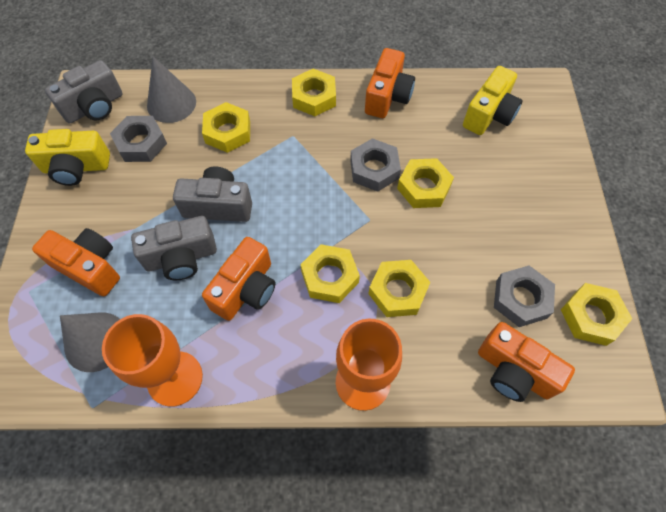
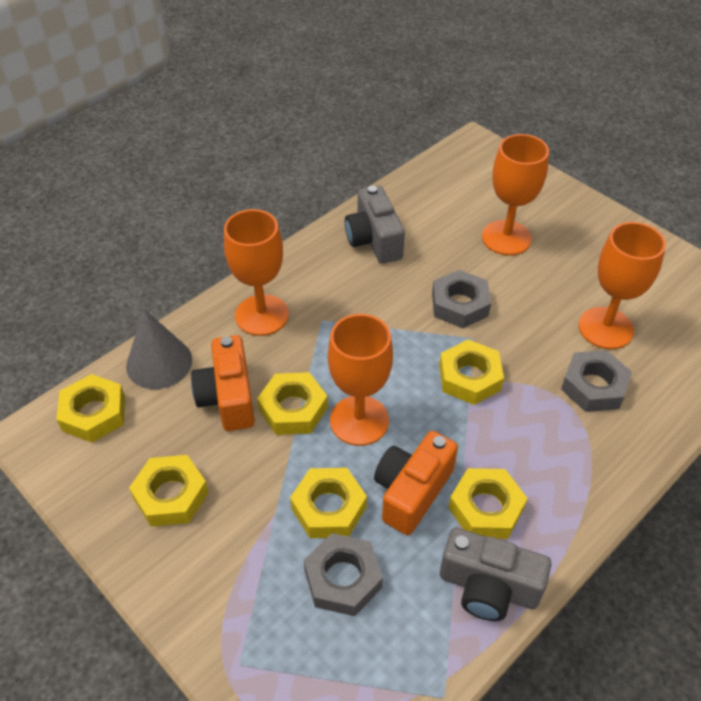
grey camera: [45,60,123,123] [131,216,217,280] [173,166,252,222] = 3 -> [345,186,405,263] [440,528,551,621] = 2
grey cone: [60,313,120,372] [147,57,196,123] = 2 -> [126,309,192,389] = 1
orange camera: [32,228,120,296] [202,237,275,321] [365,48,415,118] [478,322,575,402] = 4 -> [191,335,255,431] [374,431,458,535] = 2
orange goblet: [102,314,203,407] [336,319,402,411] = 2 -> [224,209,289,336] [328,314,393,446] [482,134,549,255] [579,222,666,349] = 4
yellow camera: [25,129,110,186] [463,66,523,135] = 2 -> none = 0

